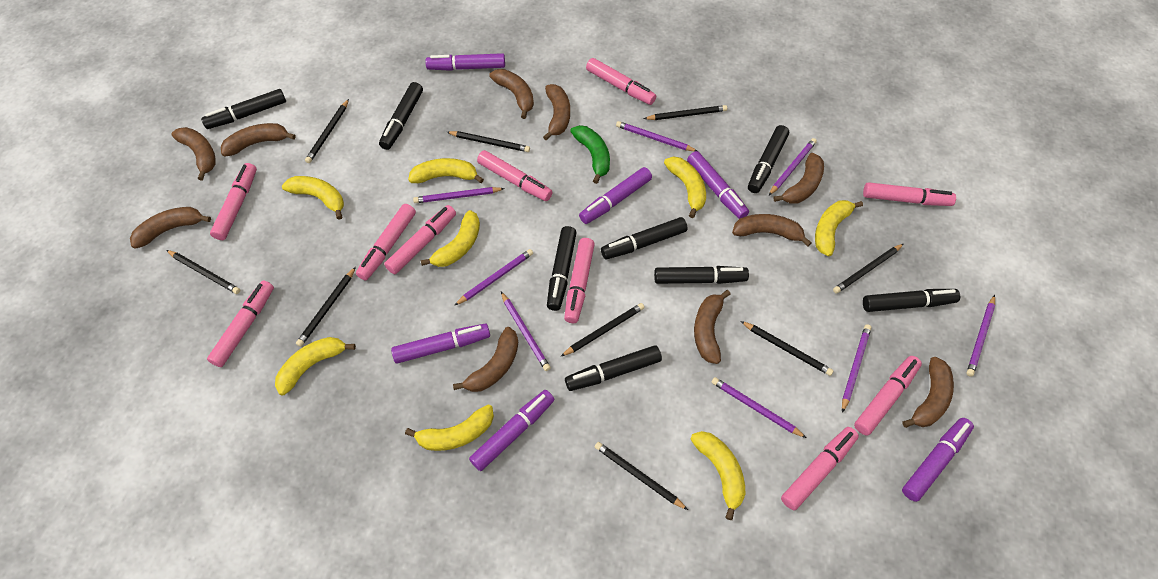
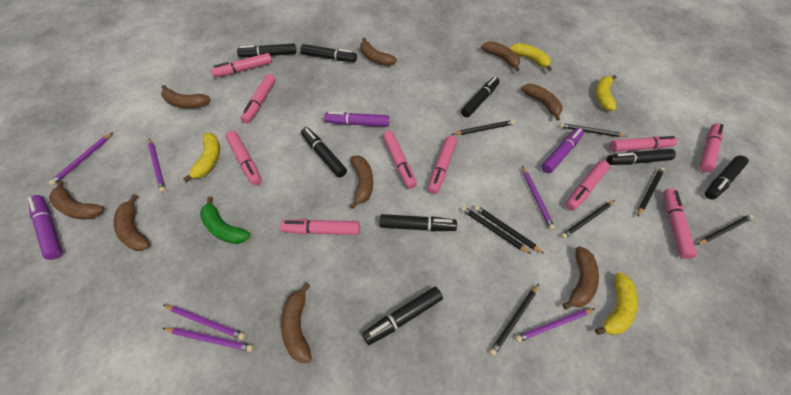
black pencil: [166,250,240,294] [296,267,356,347] [305,99,349,163] [447,131,530,152] [561,303,645,356] [595,442,688,510] [644,105,727,120] [741,321,834,376] [833,244,903,294] = 9 -> [452,120,514,135] [461,206,531,254] [474,205,544,254] [489,284,539,356] [559,123,627,137] [561,200,615,239] [637,167,665,217] [696,214,753,245] = 8
brown banana: [130,207,211,249] [171,127,216,181] [221,123,296,156] [453,327,518,392] [489,69,534,119] [543,84,570,140] [694,290,731,364] [732,214,812,246] [773,153,824,204] [902,357,954,428] = 10 -> [49,181,104,219] [114,194,150,251] [161,85,210,108] [281,283,312,363] [350,155,373,209] [360,38,397,66] [481,41,520,71] [521,84,562,121] [562,246,599,310] = 9
purple marker: [391,324,490,364] [425,53,505,71] [469,390,555,471] [579,167,652,224] [687,151,749,219] [902,418,974,502] = 6 -> [28,195,62,260] [324,111,389,127] [541,128,584,173] = 3
purple pencil: [413,187,505,203] [454,249,533,306] [501,292,551,371] [616,121,697,152] [711,377,807,438] [769,138,817,195] [842,324,871,413] [966,295,995,377] = 8 -> [48,132,113,186] [148,138,166,192] [163,305,246,340] [163,328,254,352] [515,308,595,342] [522,166,555,230] = 6
yellow banana: [275,337,356,395] [282,176,344,220] [405,404,494,451] [408,158,484,183] [421,210,480,267] [664,157,706,218] [691,431,746,520] [815,200,863,256] = 8 -> [183,133,220,182] [510,43,552,71] [595,75,617,111] [595,272,638,335] = 4

